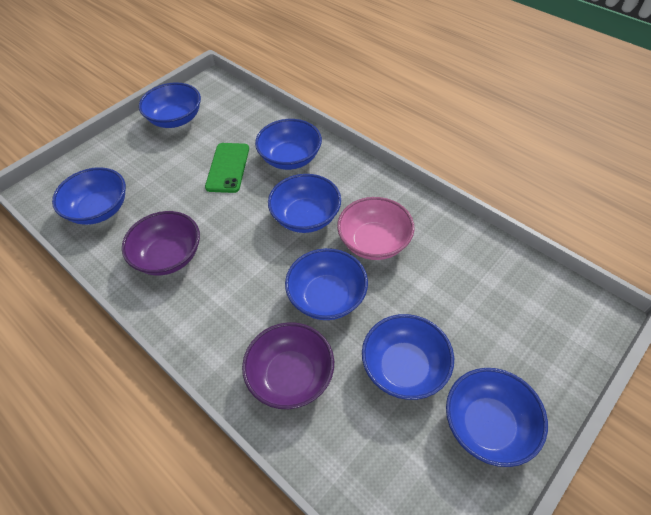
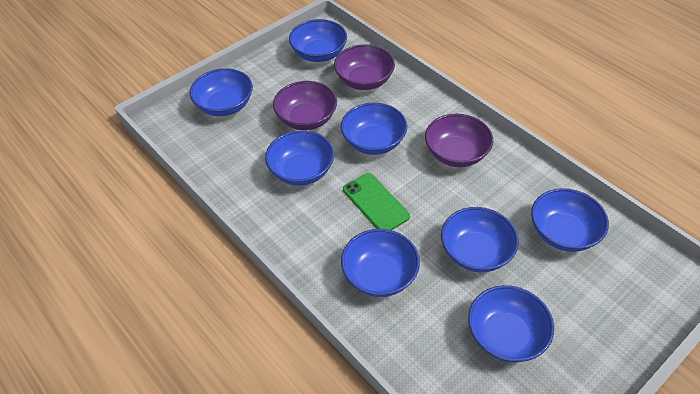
blue bowl: [52,167,126,225] [139,82,201,128] [255,119,322,170] [268,174,341,233] [285,248,368,320] [362,314,454,400] [446,368,548,467] = 7 -> [190,68,253,116] [265,130,334,186] [289,19,347,62] [341,103,407,155] [341,229,420,297] [441,207,519,272] [468,285,554,362] [531,188,609,252] = 8
pink bowl: [337,197,415,260] = 1 -> none = 0
purple bowl: [122,211,200,275] [242,322,334,409] = 2 -> [273,81,337,130] [334,44,395,90] [425,114,493,167] = 3

